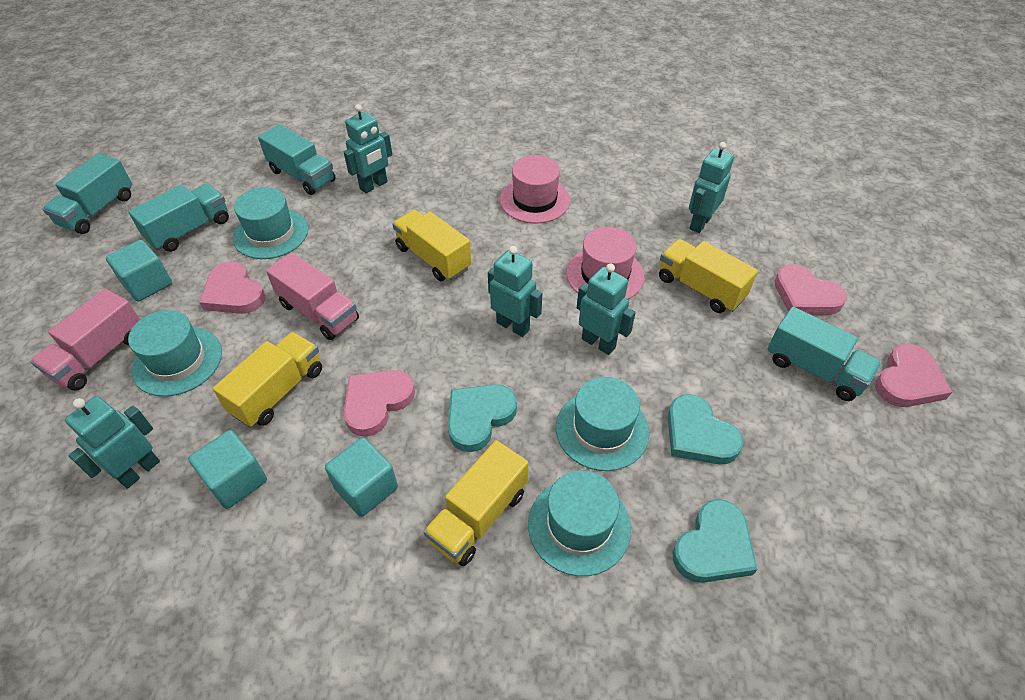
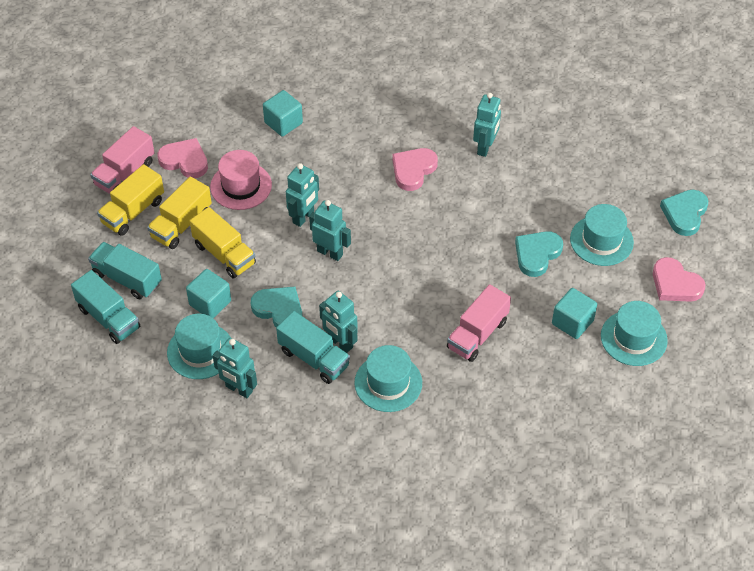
pink hat: [500,155,570,224] [566,227,644,299] = 2 -> [210,150,272,210] = 1
pink heart: [199,261,266,314] [344,370,415,437] [774,264,847,315] [875,344,952,407] = 4 -> [157,138,208,178] [392,148,438,191] [653,257,705,302] = 3
turquoise truck: [43,153,132,234] [128,183,229,252] [258,124,336,195] [767,307,881,401] = 4 -> [71,270,140,344] [88,242,162,299] [276,311,350,384] = 3
yellow truck: [213,332,322,427] [393,210,471,281] [423,440,528,566] [659,239,758,313] = 4 -> [97,164,164,236] [147,176,212,249] [190,207,256,279] = 3

